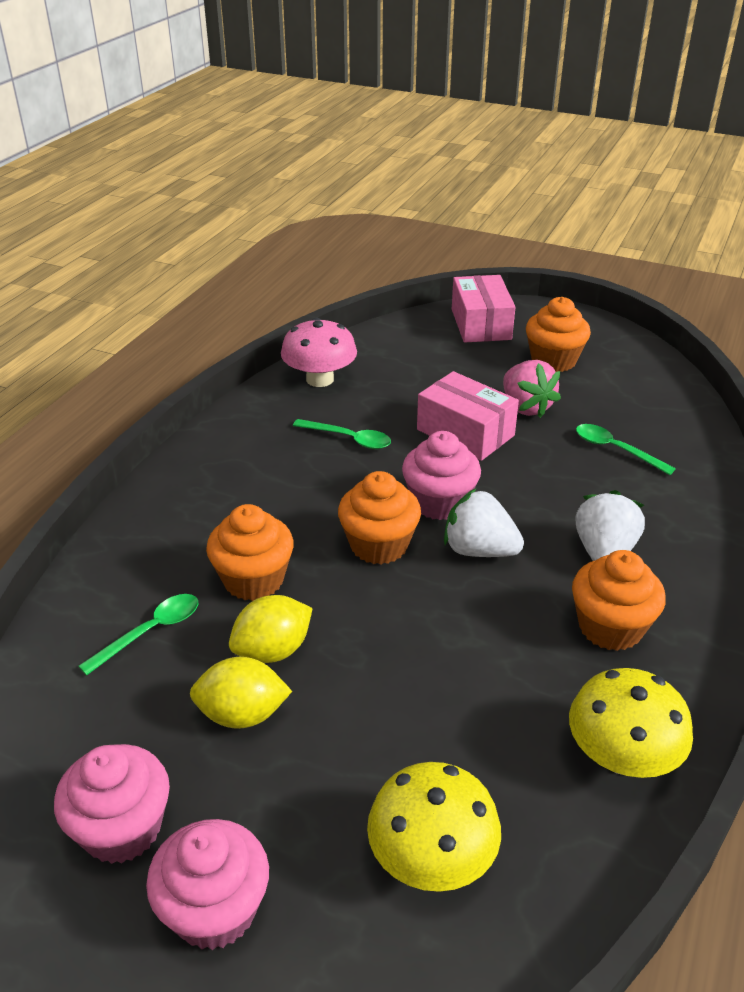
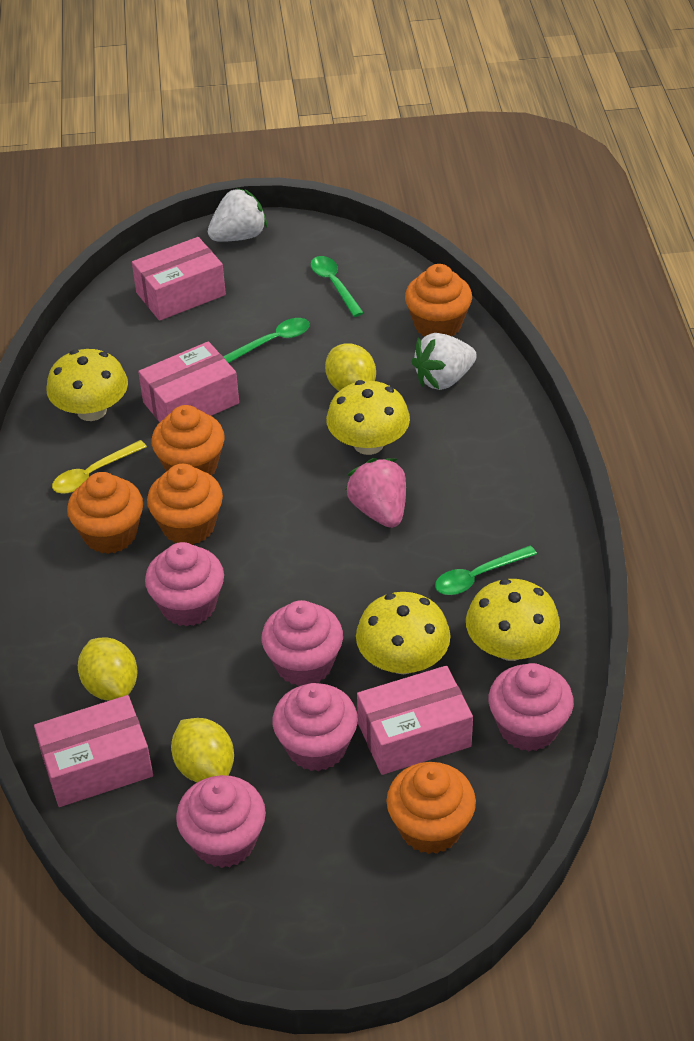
orange cupcake: [206,504,294,601] [338,471,421,564] [526,297,591,372] [572,550,666,651] = 4 -> [67,472,143,554] [147,464,223,545] [152,405,225,476] [387,762,476,854] [405,264,472,336] = 5
pink box: [417,371,519,461] [452,275,515,343] = 2 -> [34,695,153,807] [132,237,226,321] [138,341,239,422] [357,666,473,775] = 4
pink cupcake: [54,744,170,864] [146,819,269,950] [402,431,481,520] = 3 -> [145,542,224,627] [176,775,266,868] [262,600,343,686] [272,683,358,771] [488,663,574,751] = 5
pink mushroom: [281,318,357,387] = 1 -> none = 0
yellow lemon: [190,657,292,729] [229,595,313,663] = 2 -> [78,637,138,701] [171,718,234,782] [325,343,376,391] = 3
yellow mushroom: [367,762,501,892] [569,668,693,778] = 2 -> [46,349,128,421] [326,380,410,455] [356,592,450,674] [466,579,560,661] = 4
yellow spoon: none = 0 -> [52,440,147,494] = 1

